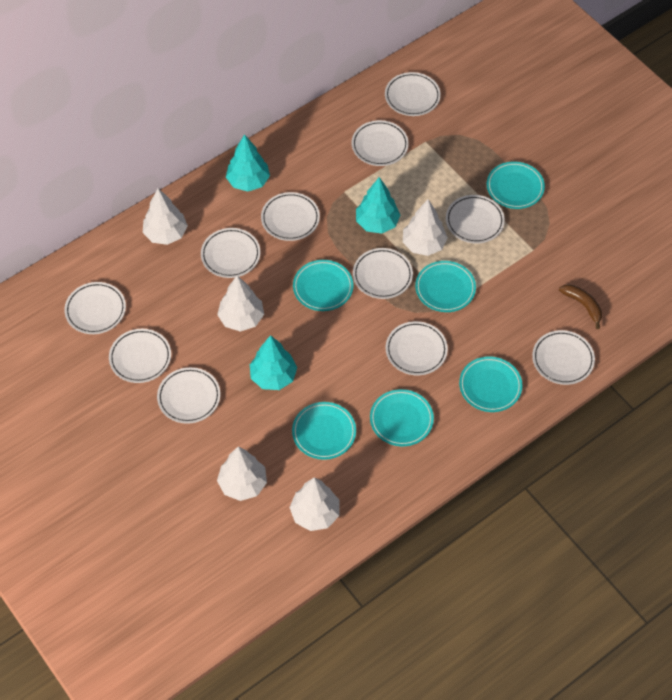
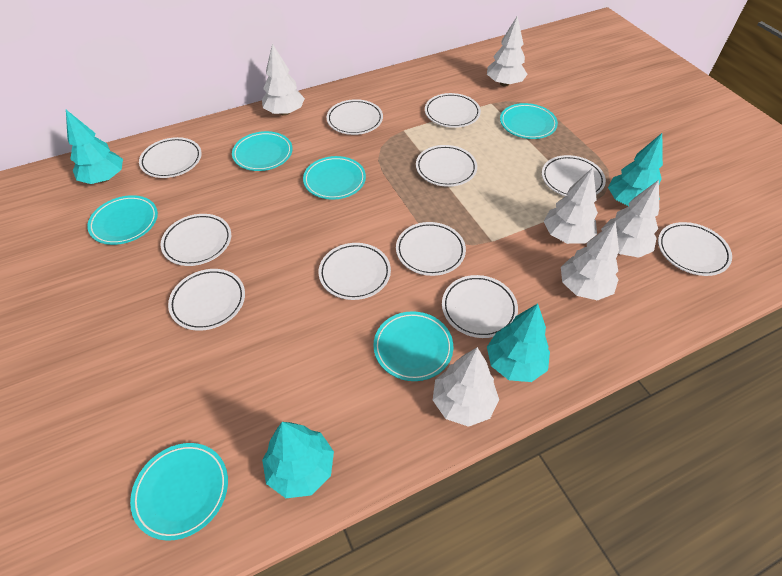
brown banana: [559,284,602,329] = 1 -> none = 0
turquoise tree: [226,134,270,192] [250,335,297,390] [356,177,400,234] = 3 -> [66,110,123,184] [262,422,334,498] [487,303,550,382] [608,133,663,206] = 4
white tree: [143,188,188,245] [217,275,264,331] [217,447,267,501] [289,477,339,531] [403,199,448,256] = 5 -> [262,44,305,116] [433,347,499,427] [487,16,528,87] [544,168,598,244] [561,222,619,300] [601,180,659,258] = 6

